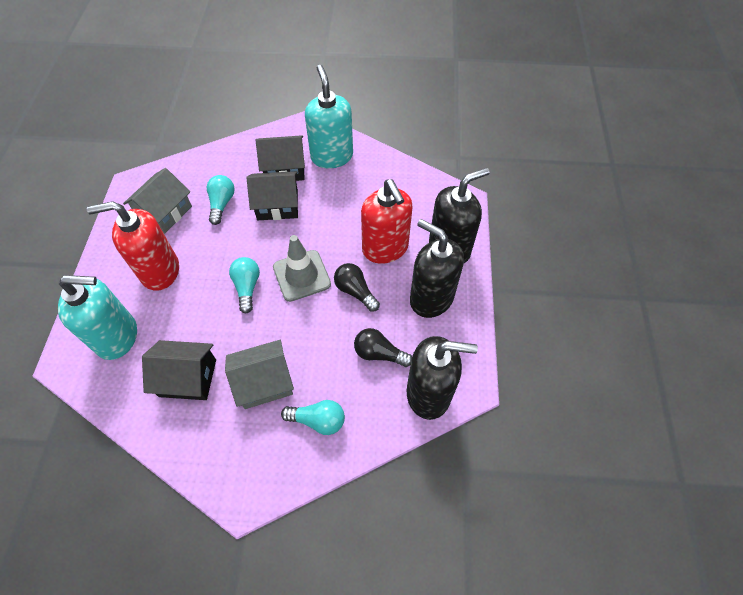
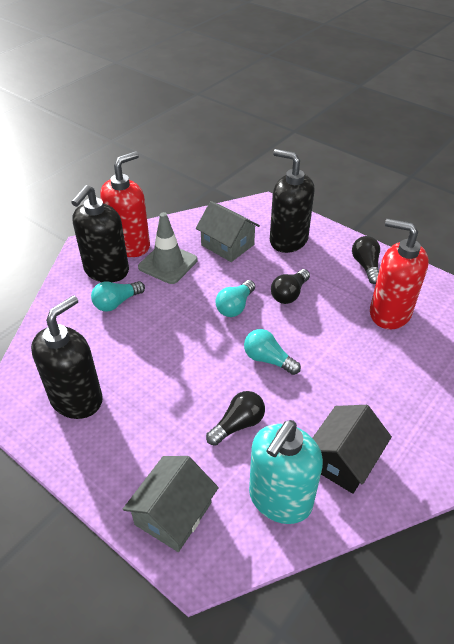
black house: [142,340,216,400] [247,171,298,220] [256,135,305,181] = 3 -> [313,405,392,494] = 1
black light bulb: [334,263,380,312] [354,328,412,367] = 2 -> [206,391,265,446] [271,269,310,304] [352,236,380,284] = 3
turquoise soap dispenser: [58,275,137,360] [305,65,353,169] = 2 -> [249,420,323,524] = 1

